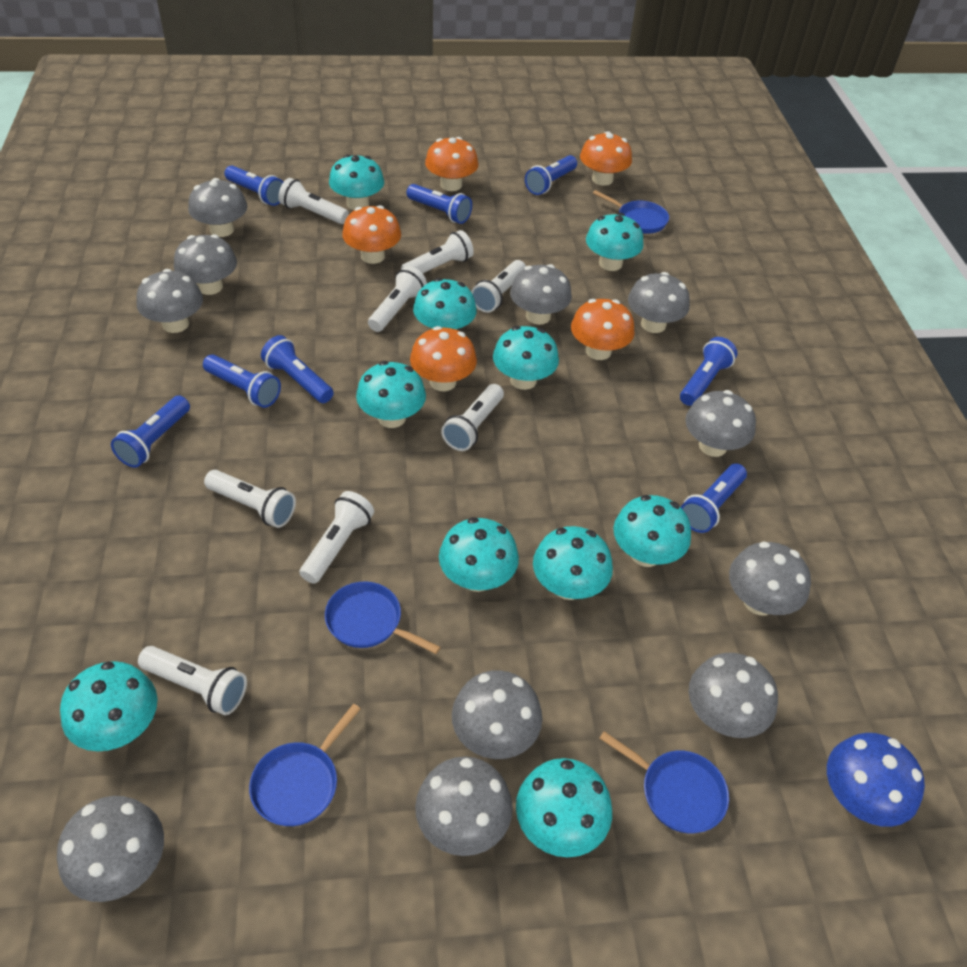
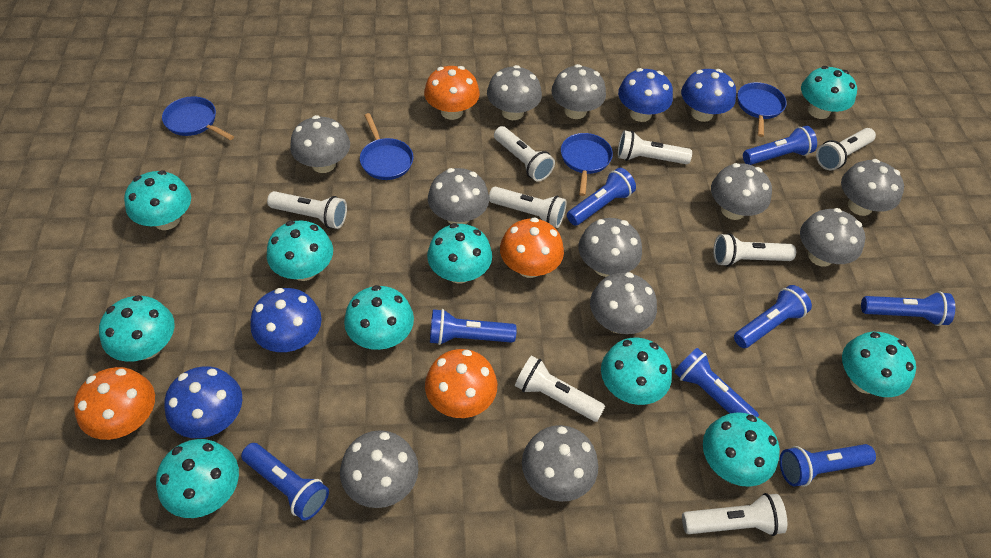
blue mushroom: [827,733,925,827] = 1 -> [164,366,242,438] [250,288,322,352] [618,68,673,122] [681,69,736,122] = 4
orange mushroom: [342,205,401,264] [410,326,477,391] [425,137,479,191] [571,299,635,360] [580,131,632,186] = 5 -> [74,367,155,440] [424,66,480,120] [425,349,497,418] [500,217,564,278] = 4

